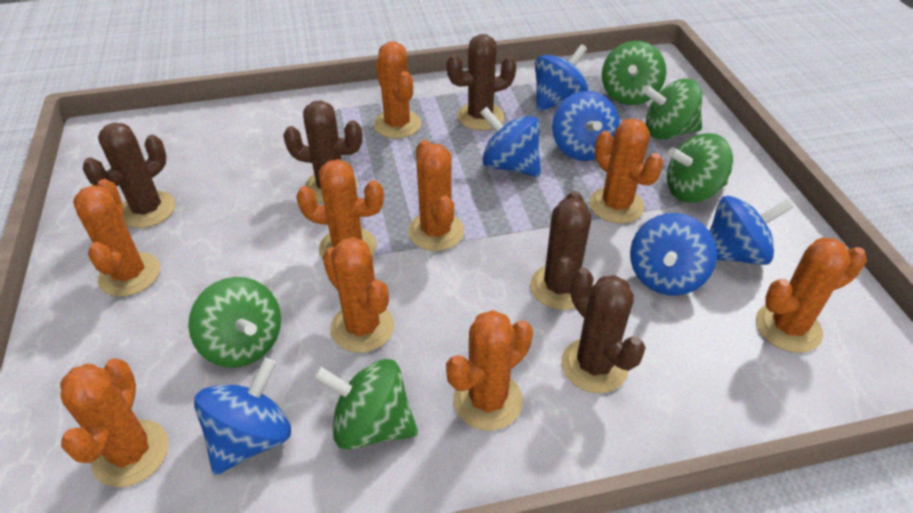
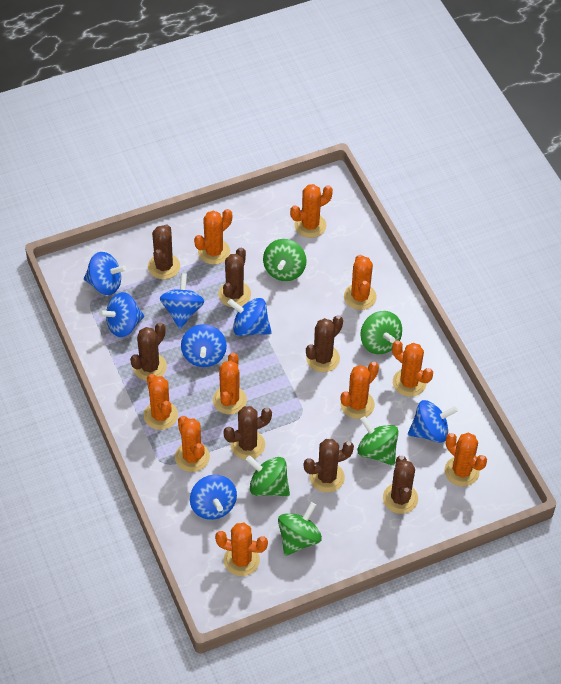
blue spinning top: [194,358,291,475] [480,107,541,177] [535,44,589,111] [552,91,620,161] [630,213,717,295] [710,196,793,265] = 6 -> [84,252,127,295] [99,292,144,337] [160,273,204,329] [181,324,227,367] [190,475,237,520] [228,298,272,336] [408,400,458,443] = 7
brown cactus: [83,123,175,228] [283,101,362,204] [447,34,516,130] [530,191,591,310] [561,268,646,393] = 5 -> [130,323,167,381] [148,225,180,279] [218,248,251,307] [223,406,272,460] [304,439,354,492] [306,315,343,372] [383,456,418,514] = 7
orange cactus: [60,359,169,487] [73,179,160,297] [296,159,384,259] [323,237,394,353] [374,41,421,139] [408,140,464,251] [446,310,533,431] [590,118,663,224] [756,238,867,353] = 9 -> [144,374,178,430] [175,416,210,472] [194,209,232,264] [213,353,247,414] [215,523,268,576] [290,184,333,238] [340,362,379,419] [344,255,377,310] [392,340,433,397] [444,433,487,487] = 10

